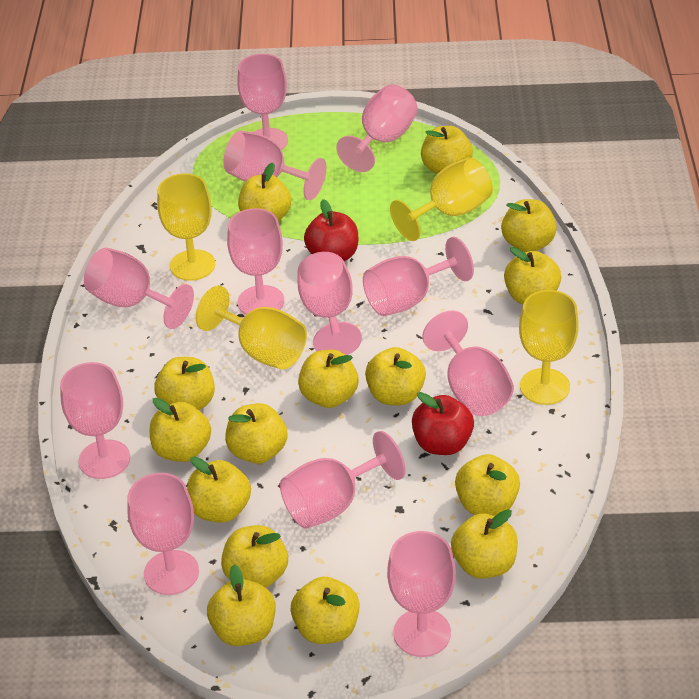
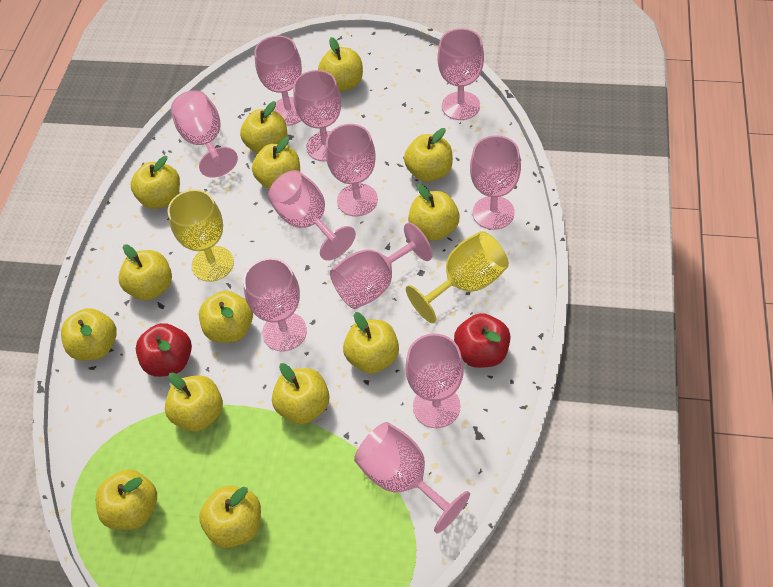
pink goblet: [60,362,130,479] [84,248,194,329] [127,473,199,595] [223,130,326,200] [227,208,284,315] [237,54,288,150] [280,431,406,529] [297,252,362,355] [336,85,418,172] [363,237,474,316] [387,531,456,657] [422,311,514,416] = 12 -> [171,90,238,178] [243,258,307,352] [254,35,302,126] [268,170,356,261] [293,70,341,161] [326,124,378,217] [330,223,432,309] [354,422,470,534] [405,333,464,428] [438,28,484,120] [470,135,521,230] = 11
yellow apple: [150,398,211,462] [154,357,215,410] [187,457,251,522] [207,565,275,646] [221,525,288,588] [225,403,287,464] [238,163,291,221] [291,577,360,644] [298,350,359,408] [365,347,426,405] [421,126,473,174] [451,509,518,579] [455,454,520,516] [501,199,557,252] [504,247,561,305] = 15 -> [61,308,117,361] [96,469,157,530] [118,244,172,300] [131,156,180,209] [165,372,223,431] [199,291,253,343] [199,486,261,548] [240,101,287,154] [252,137,300,189] [272,363,330,424] [318,37,363,92] [343,312,399,374] [404,128,453,182] [408,184,460,241] = 14
yellow goblet: [157,173,215,281] [196,286,307,369] [390,157,493,241] [519,290,579,405] = 4 -> [167,189,234,282] [406,231,509,323] = 2

